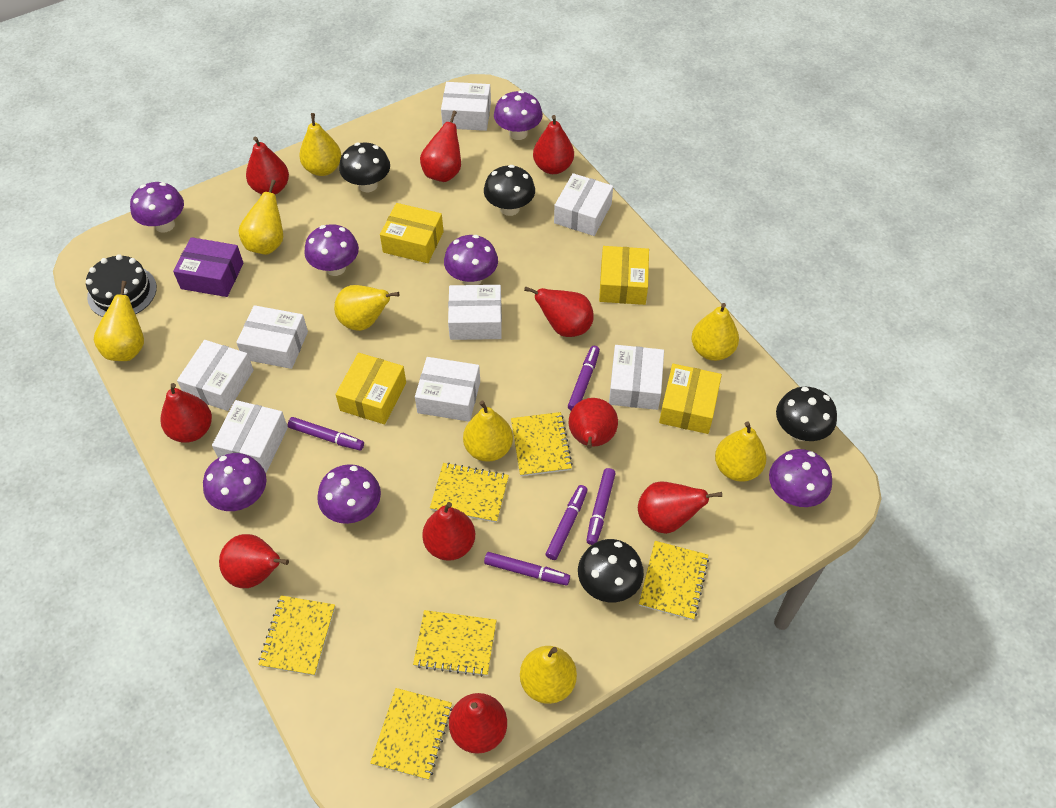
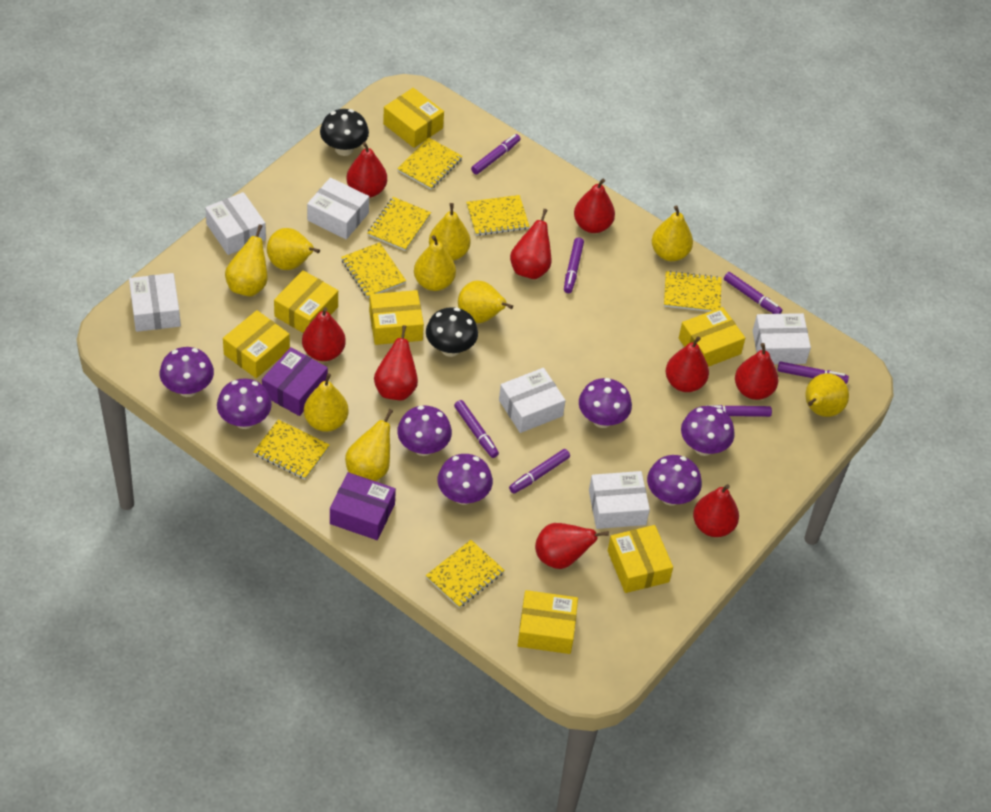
black cake: [86,254,157,317] = 1 -> none = 0
black mushroom: [339,142,390,192] [484,165,535,216] [578,539,644,602] [776,387,837,441] = 4 -> [320,109,369,156] [426,307,478,357] = 2
purple box: [173,237,243,297] = 1 -> [262,347,328,416] [330,472,396,540] = 2
purple marker: [288,417,364,450] [484,552,570,585] [546,485,588,560] [568,346,600,410] [586,468,616,545] = 5 -> [454,400,499,458] [471,134,520,174] [509,449,570,494] [564,238,584,293] [706,405,772,417] [724,272,782,314] [777,361,849,384] = 7
red pear: [160,383,212,442] [219,534,289,588] [246,136,289,194] [420,111,461,182] [422,502,475,561] [449,693,507,754] [524,286,594,337] [533,115,574,174] [569,398,618,449] [638,481,722,534] = 10 -> [302,307,346,361] [347,142,387,198] [374,325,418,401] [510,209,551,279] [535,523,609,569] [574,179,615,233] [666,336,709,392] [693,484,739,537] [735,343,778,400] = 9
white box: [177,340,254,411] [212,400,288,473] [236,305,308,369] [415,357,480,422] [441,82,491,131] [448,285,502,340] [554,173,613,236] [609,345,664,410] = 8 -> [129,273,181,332] [205,192,266,255] [307,177,369,239] [499,368,566,433] [589,471,650,529] [753,313,811,364] = 6
yellow box: [336,353,406,424] [380,203,444,263] [599,246,649,305] [659,364,722,434] = 4 -> [223,310,290,378] [274,270,338,333] [369,290,424,345] [383,88,444,148] [517,590,578,654] [608,525,673,593] [679,307,745,367] = 7
yellow notebook: [258,596,335,676] [370,688,452,780] [413,610,496,677] [430,462,509,523] [511,412,573,476] [639,541,709,620] = 6 -> [253,419,330,479] [341,242,406,298] [368,197,431,251] [397,138,463,190] [426,540,505,608] [466,195,530,236] [664,271,722,312] = 7
yellow pear: [94,281,144,361] [238,180,283,255] [299,113,342,176] [334,285,399,331] [463,401,513,462] [520,646,577,704] [691,303,739,361] [715,421,767,482] = 8 -> [225,224,267,297] [267,228,320,270] [304,373,349,432] [345,409,393,481] [414,235,456,291] [429,203,471,261] [458,281,513,323] [652,205,693,261] [806,373,849,417] = 9

